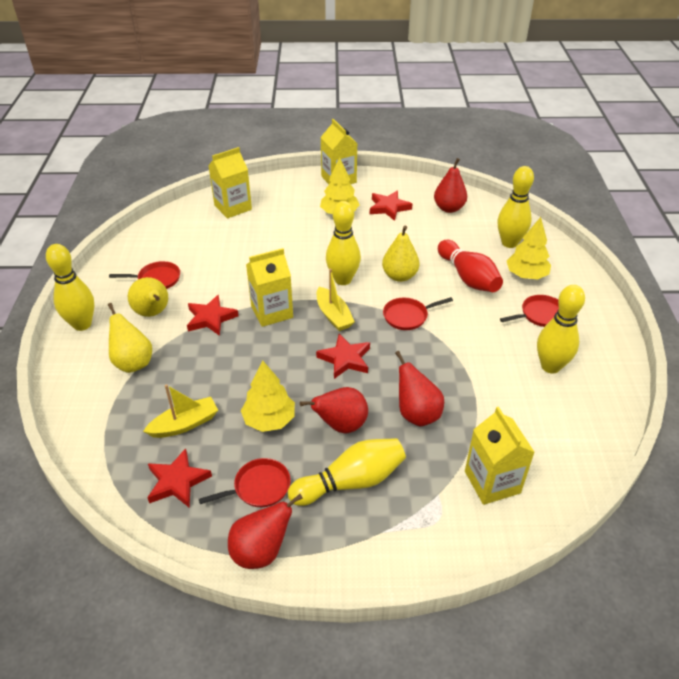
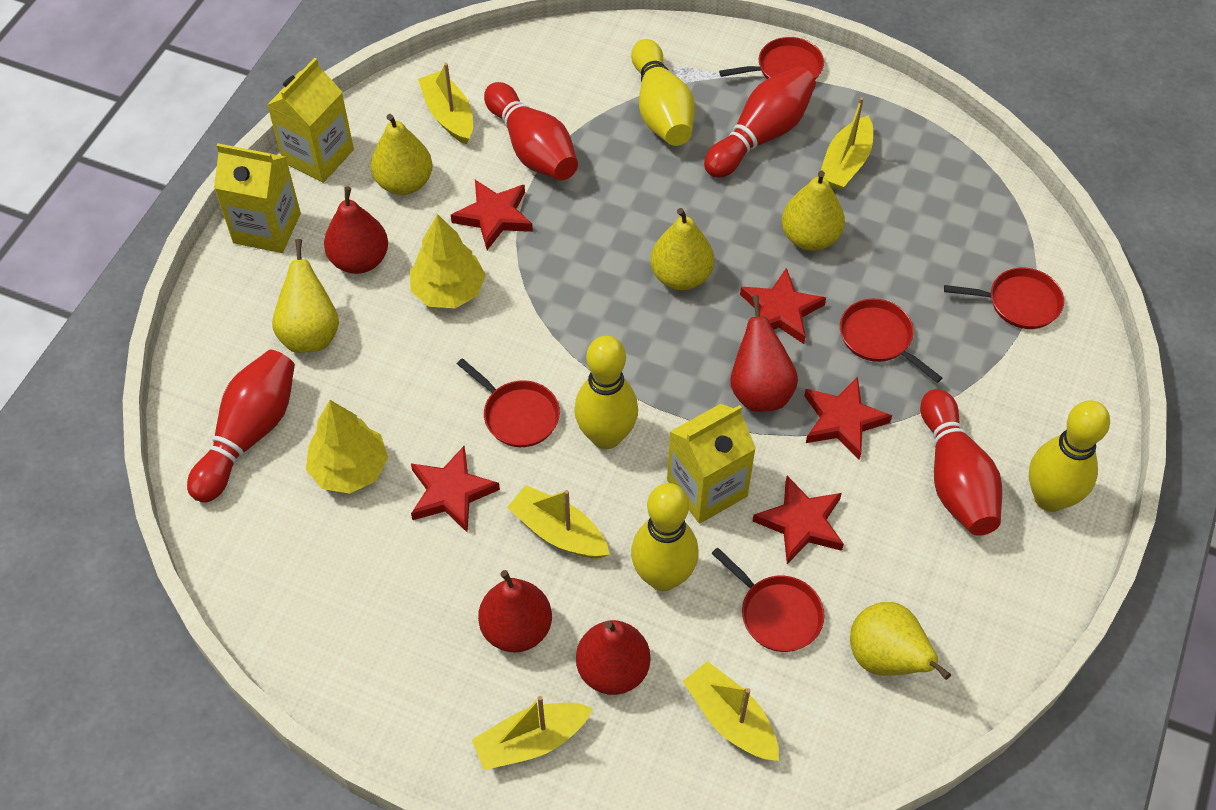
red bowling pin: [438,240,503,292] = 1 -> [187,350,295,503] [484,82,578,180] [704,67,816,178] [920,389,1002,536] = 4
red pan: [109,261,180,289] [199,458,291,507] [383,297,453,330] [500,295,559,327] = 4 -> [457,358,560,447] [711,547,824,652] [719,37,824,80] [840,299,942,383] [944,268,1064,329] = 5
red star: [147,448,212,508] [187,295,239,336] [316,334,370,379] [370,191,412,221] = 4 -> [411,446,500,532] [451,180,533,250] [740,268,826,344] [753,476,844,564] [804,377,892,460] = 5
yellow boat: [143,384,218,438] [317,269,355,331] = 2 -> [418,63,473,144] [472,696,593,770] [507,485,610,558] [683,661,779,761] [821,97,873,190] = 5
yellow bowling pin: [46,244,94,331] [288,438,406,506] [326,201,361,285] [498,166,534,248] [537,285,585,374] = 5 -> [574,336,638,449] [631,39,695,146] [631,483,699,591] [1029,400,1110,512] = 4
yellow carton: [208,147,252,218] [246,248,293,327] [320,119,358,184] [465,407,535,505] = 4 -> [214,143,301,253] [267,58,354,183] [667,404,756,524] = 3
yellow pear: [108,303,152,373] [128,277,168,317] [382,226,419,282] = 3 -> [272,239,339,353] [371,114,433,195] [650,208,714,290] [782,171,845,251] [850,602,951,680] = 5
yellow tree: [241,361,295,432] [320,157,360,214] [507,217,551,279] = 3 -> [306,400,388,494] [410,214,486,308] = 2

